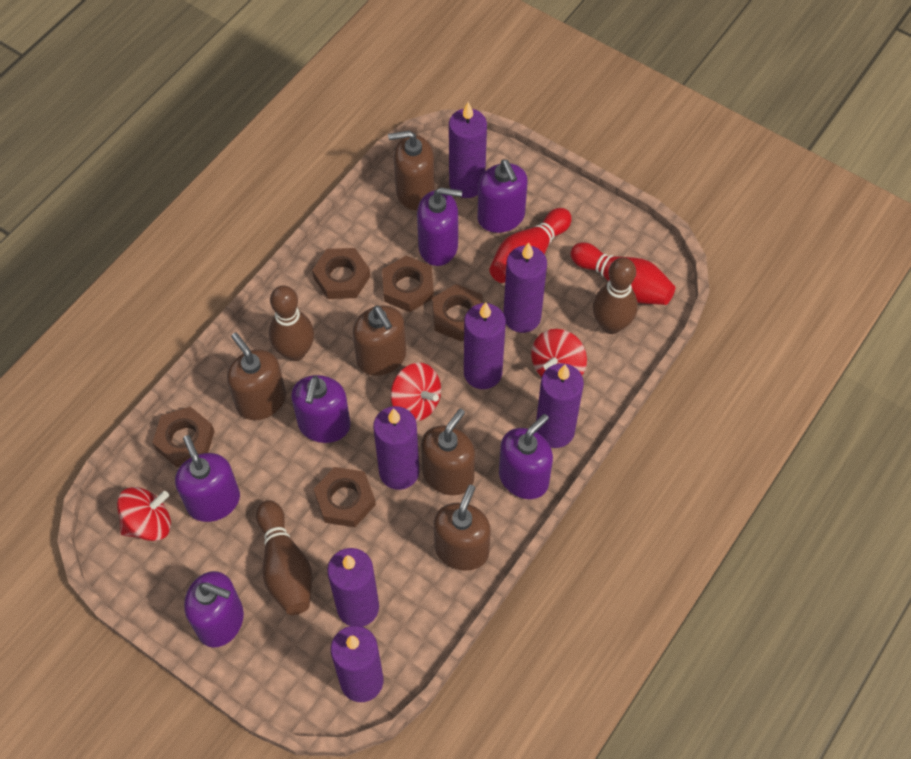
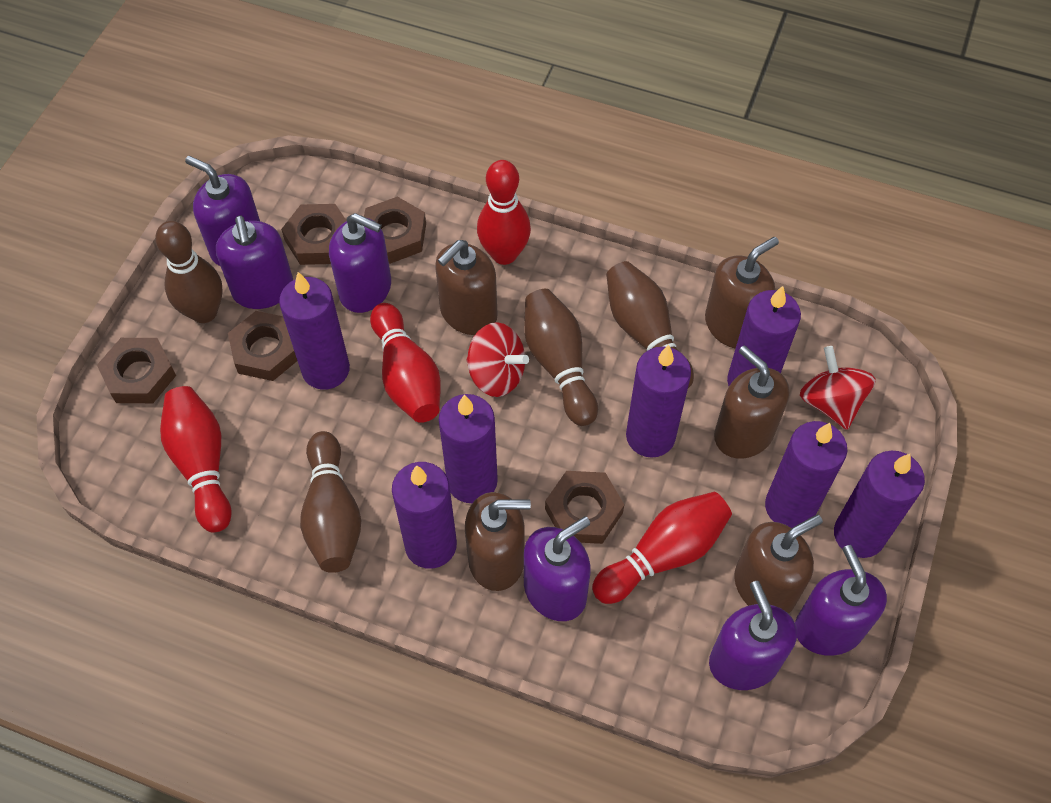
brown bowling pin: [256,500,313,615] [269,286,314,361] [593,258,638,334] = 3 -> [155,221,223,323] [300,431,361,573] [524,289,598,426] [606,261,694,388] = 4
red bowling pin: [489,208,572,283] [570,242,675,305] = 2 -> [160,386,232,533] [370,303,441,423] [477,160,531,265] [592,492,732,604] = 4
red spinning top: [117,487,171,541] [391,363,441,422] [531,329,587,377] = 3 -> [466,322,529,397] [800,346,876,430] = 2

